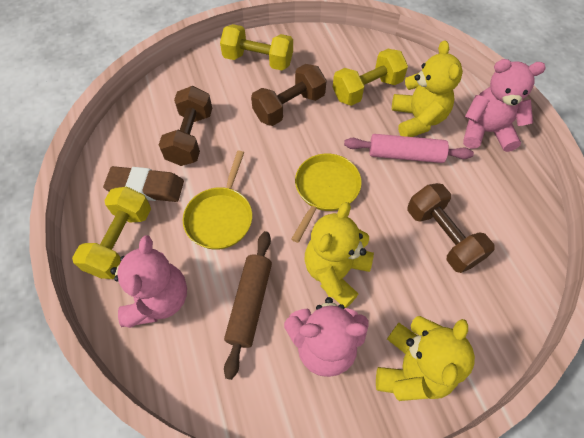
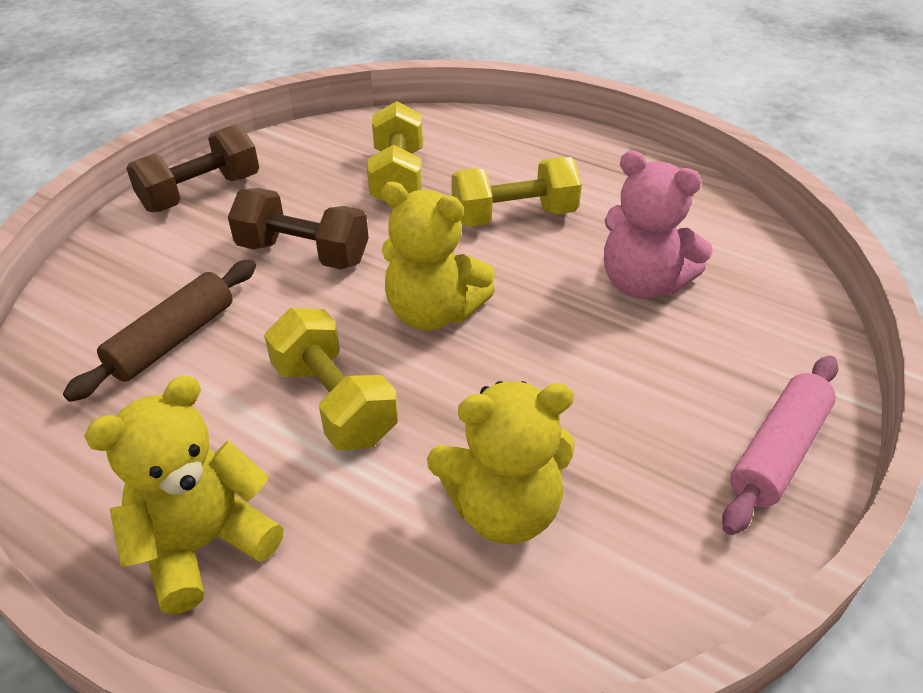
brown dumbbell: [159,86,212,166] [251,64,327,126] [407,183,495,273] = 3 -> [126,124,259,212] [228,188,369,269] = 2
brown eraser: [103,166,184,202] = 1 -> none = 0
pink teddy bear: [110,235,187,328] [284,297,369,377] [463,59,546,152] = 3 -> [604,151,713,299] = 1
yellow pan: [183,151,252,250] [291,154,362,243] = 2 -> none = 0

